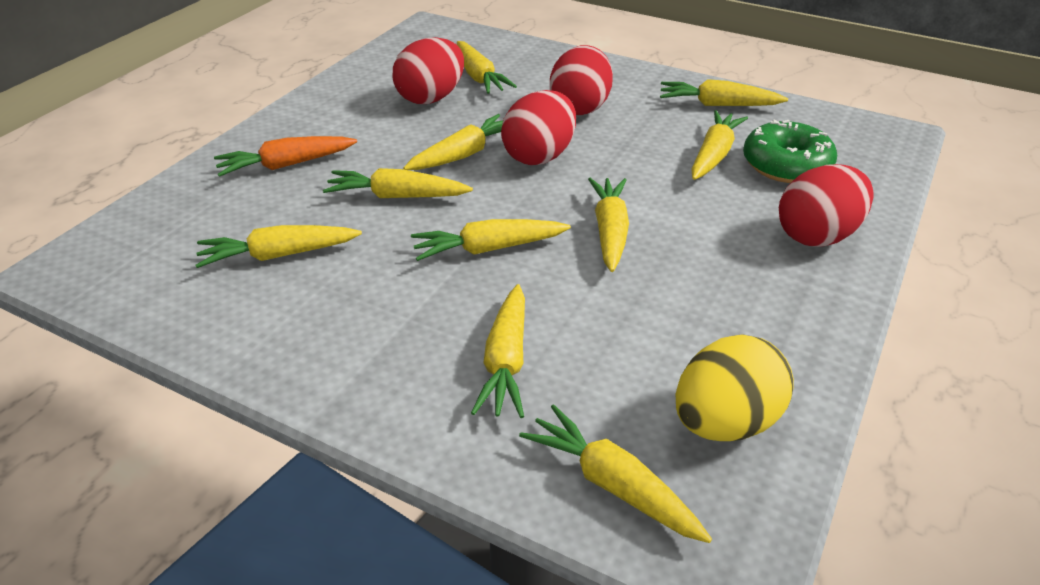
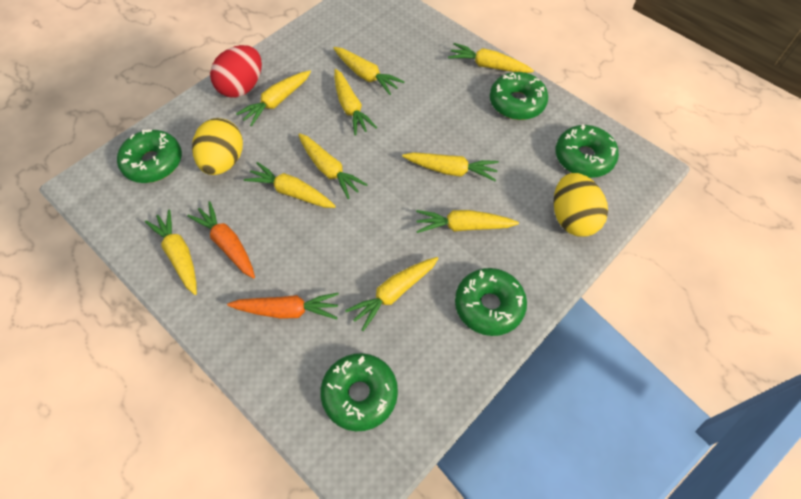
green donut: [743,119,837,183] = 1 -> [117,129,182,183] [320,353,398,431] [455,268,527,336] [490,72,548,120] [556,124,619,178] = 5
orange carrot: [214,136,357,177] = 1 -> [187,201,255,279] [227,293,339,319] = 2
red egg: [393,37,464,104] [501,90,576,165] [550,45,613,115] [779,164,874,247] = 4 -> [210,45,262,98] = 1
yellow egg: [676,334,794,441] = 1 -> [192,118,243,175] [554,173,608,237] = 2

